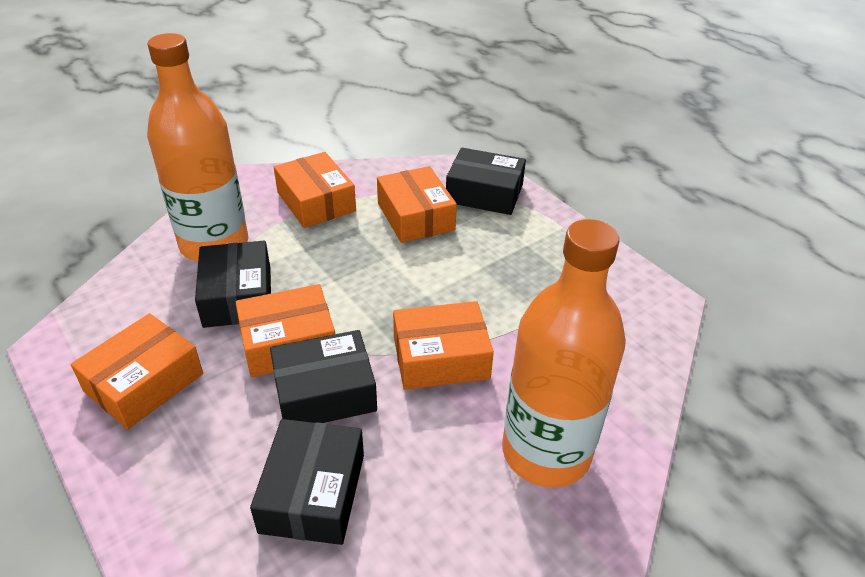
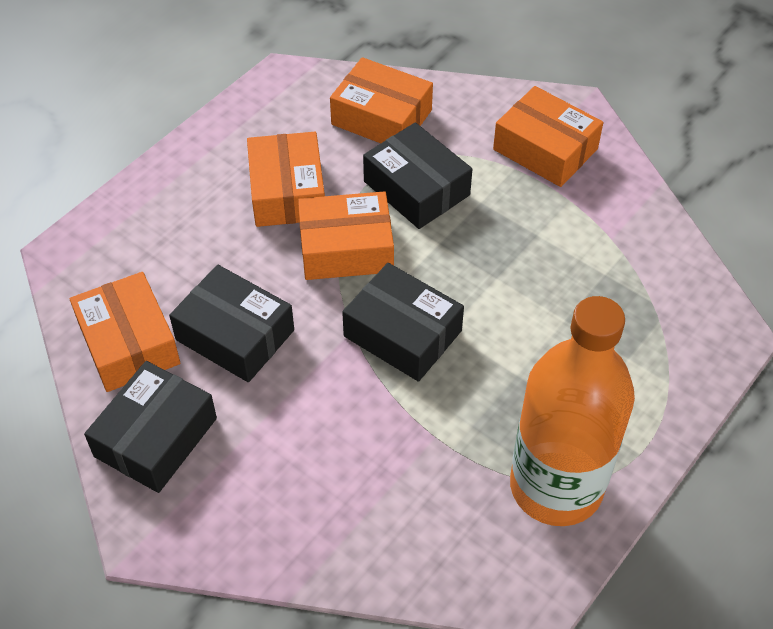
orange bottle: [147,33,248,262] [502,219,626,487] = 2 -> [510,296,635,526] = 1

